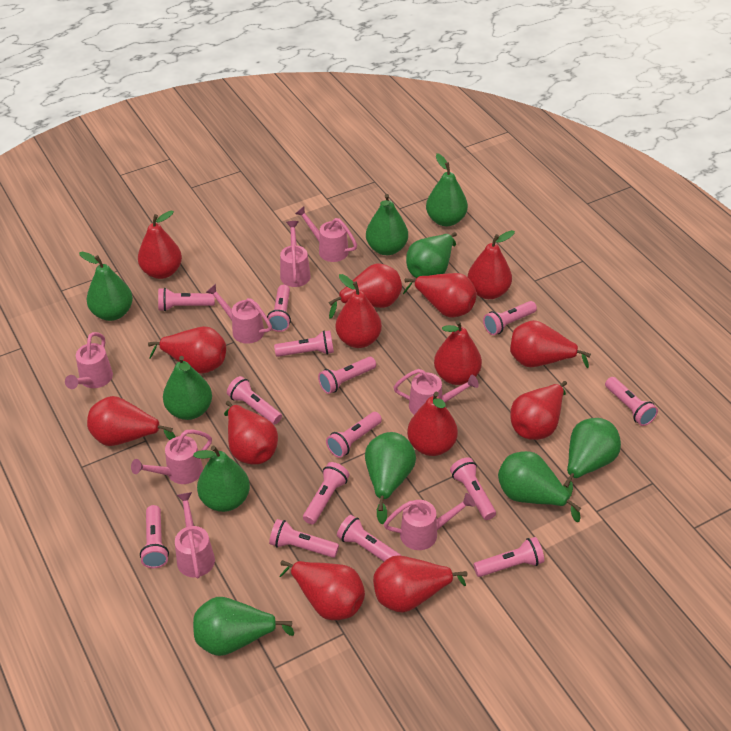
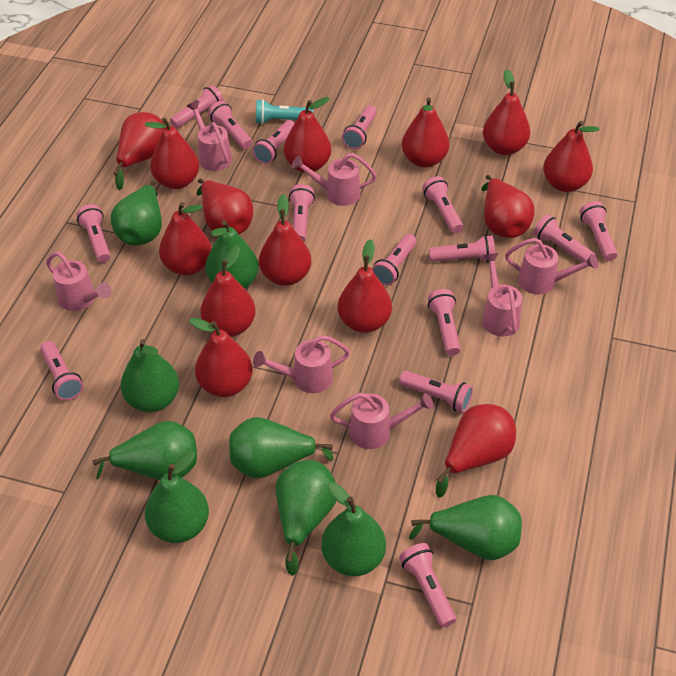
green pear: [79,251,133,321] [163,356,212,420] [193,446,250,512] [193,597,294,656] [365,432,416,524] [366,194,408,255] [406,232,457,278] [426,153,468,226] [498,451,581,522] [563,418,621,497] = 10 -> [92,421,197,480] [111,181,162,246] [120,339,179,412] [145,451,209,543] [205,220,259,288] [229,417,334,479] [276,460,336,576] [321,482,386,576] [409,495,522,560] = 9
pink flashlight: [140,505,169,568] [158,288,215,311] [227,376,282,424] [267,285,291,332] [269,519,339,558] [274,330,334,357] [303,462,350,524] [318,357,376,394] [326,412,382,458] [337,515,402,561] [450,457,496,520] [473,537,544,577] [483,301,537,335] [605,377,658,426] = 14 -> [40,341,83,400] [76,204,111,263] [170,85,224,129] [208,101,252,149] [252,120,295,164] [289,184,315,242] [342,105,377,149] [372,234,416,286] [399,371,473,413] [399,543,456,628] [422,176,463,233] [428,289,461,356] [429,235,495,262] [533,214,596,262] [579,201,618,261] = 15
pink watering can: [65,332,113,389] [131,430,212,484] [175,492,215,579] [206,284,272,344] [280,221,311,287] [295,206,357,262] [384,493,475,550] [393,369,479,415] = 8 -> [46,252,112,311] [187,101,232,171] [253,335,350,393] [291,153,377,206] [330,393,434,449] [482,253,522,337] [505,238,598,295] = 7
turquoise flashlight: none = 0 -> [256,99,313,124] = 1

